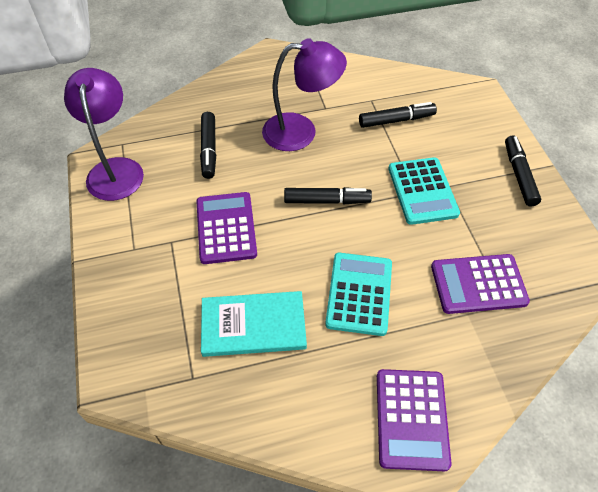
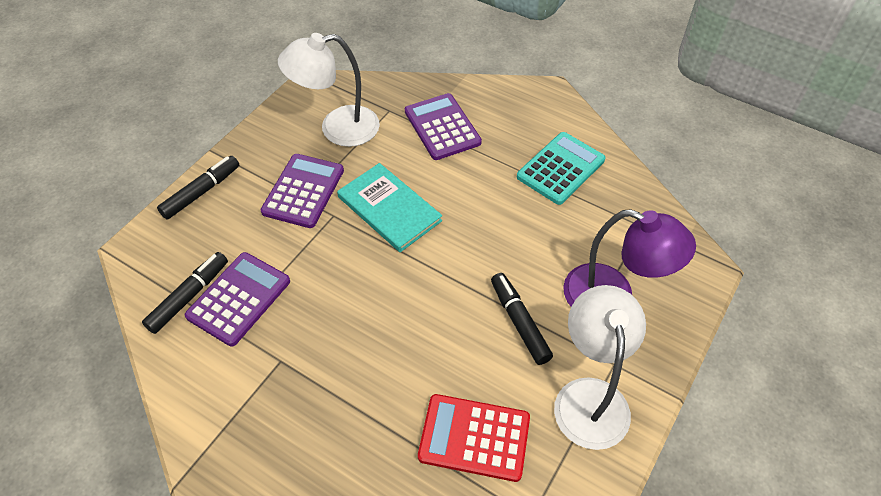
black marker: [200,112,216,179] [284,187,372,204] [359,102,437,128] [505,135,541,207] = 4 -> [142,252,228,334] [157,156,239,220] [491,273,553,365] = 3
purple lamp: [64,68,144,201] [262,38,347,151] = 2 -> [563,209,696,306] = 1
red calculator: none = 0 -> [418,394,530,482] = 1
turquoise calculator: [325,253,392,336] [388,157,460,225] = 2 -> [517,132,605,205] = 1
white lamp: none = 0 -> [278,33,380,147] [554,285,646,450] = 2

